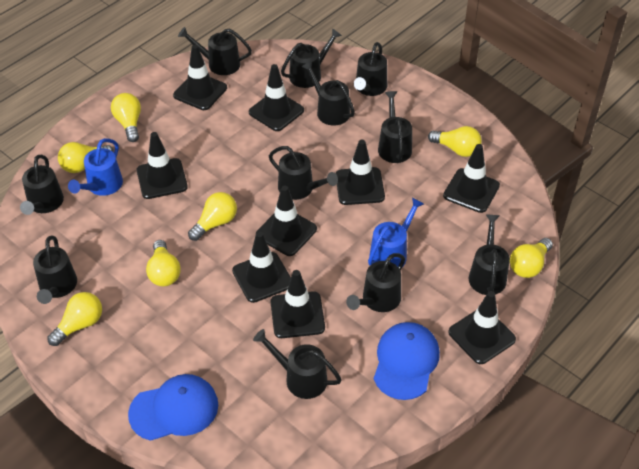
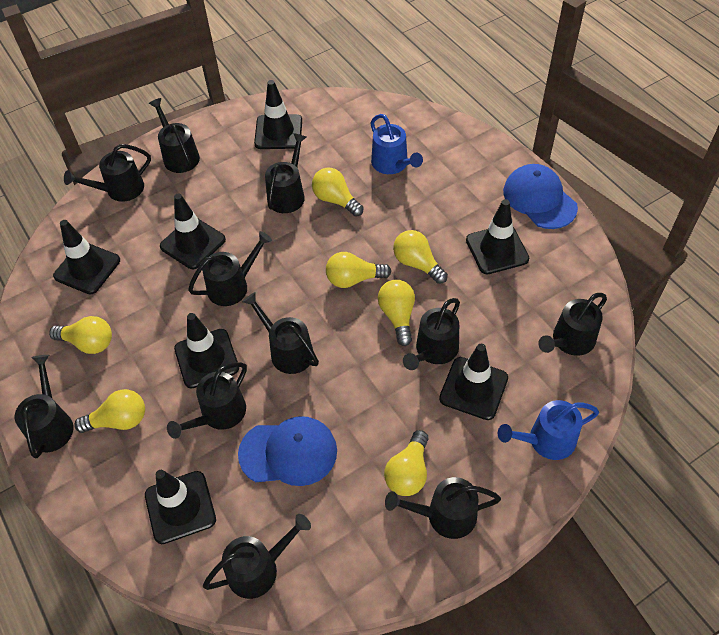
black traffic cone: [137,132,188,199] [173,45,227,110] [232,232,291,303] [249,64,304,131] [256,186,317,256] [271,270,325,338] [336,140,385,205] [443,144,500,213] [448,291,516,364] = 9 -> [53,220,120,294] [145,470,216,544] [160,193,226,269] [174,313,239,389] [254,80,302,149] [439,344,508,420] [466,199,529,274] = 7

